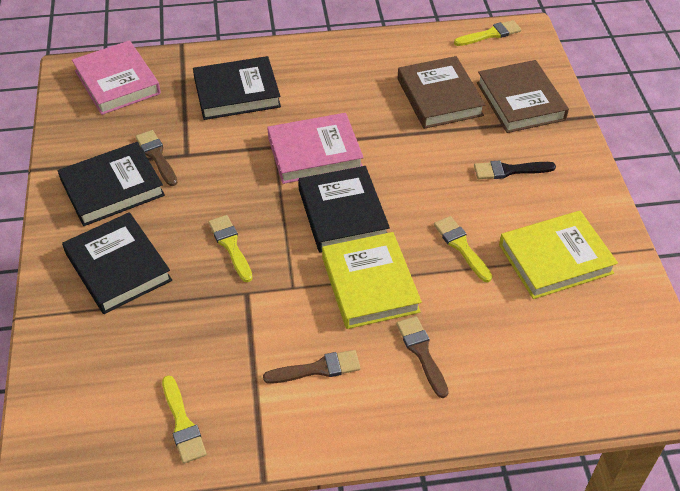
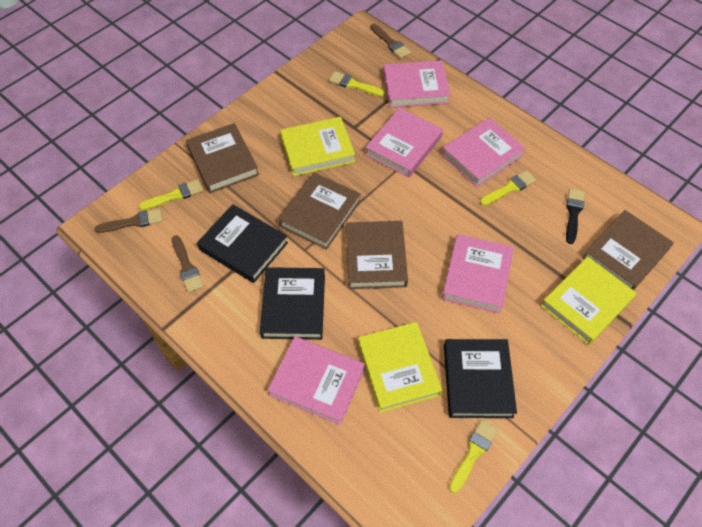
black book: [58,142,165,226] [62,212,172,314] [193,56,281,120] [298,166,390,252] = 4 -> [197,204,288,283] [260,267,325,340] [444,339,517,418] = 3
brown book: [397,56,485,129] [477,60,569,133] = 2 -> [186,123,259,193] [278,172,361,250] [346,221,408,289] [582,210,674,290] = 4
pink book: [72,40,161,115] [267,113,364,184] = 2 -> [267,336,365,425] [365,108,443,178] [383,60,450,108] [442,118,526,187] [442,234,514,313] = 5
yellow book: [322,232,422,329] [499,211,618,299] = 2 -> [280,117,355,176] [358,322,442,413] [541,256,637,345] = 3

